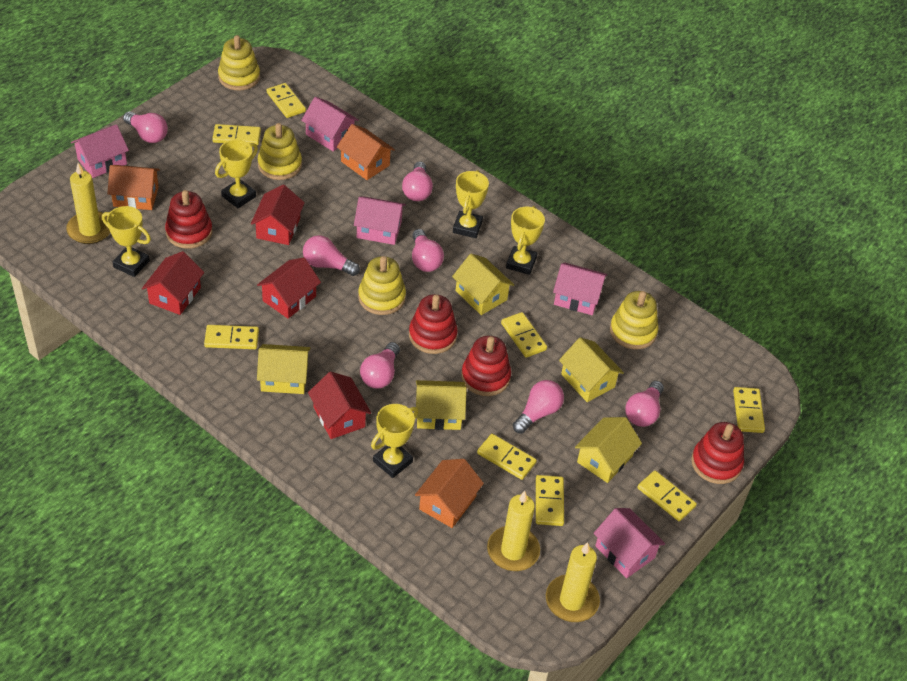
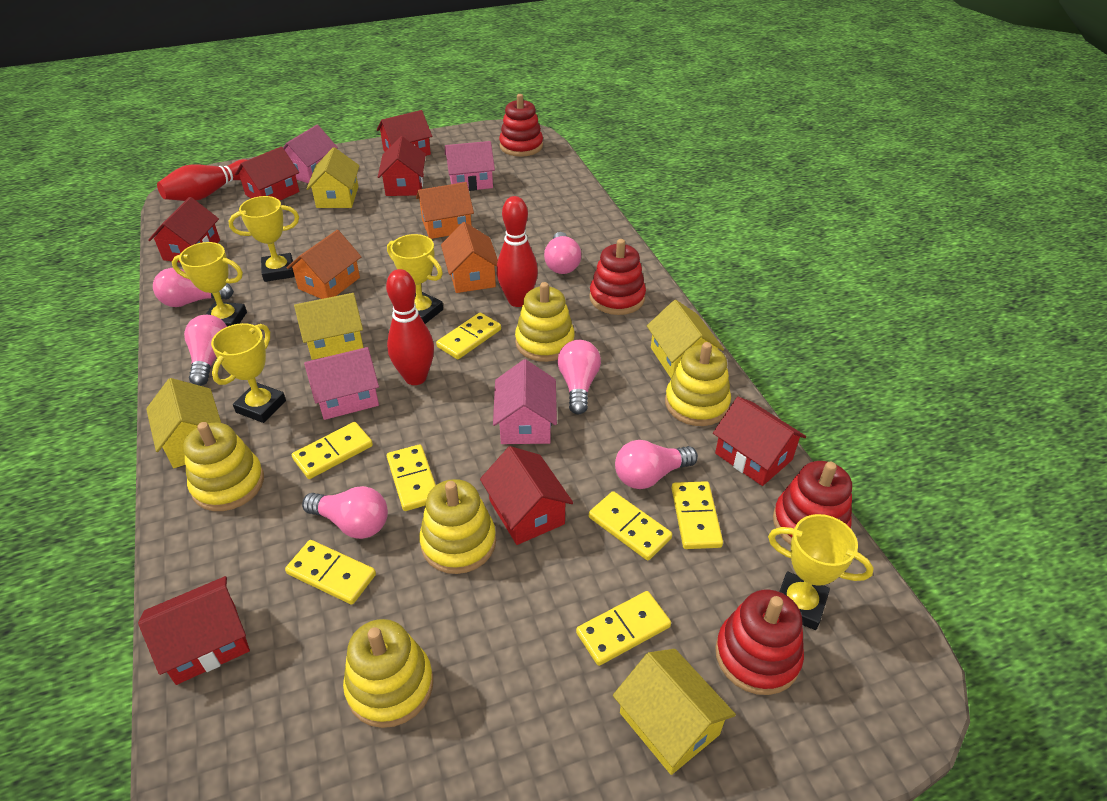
pink house: [71,124,129,178] [301,97,359,151] [354,196,406,245] [553,262,607,315] [593,508,665,578] = 5 -> [283,125,338,183] [304,347,379,420] [445,141,495,191] [493,359,557,444] = 4
pink light bulb: [123,111,168,143] [303,235,360,276] [360,342,400,389] [402,161,433,201] [412,229,444,272] [513,380,564,433] [625,381,664,427] = 7 -> [153,268,234,307] [184,315,227,386] [302,486,388,539] [544,232,581,274] [558,340,601,414] [615,440,698,489] = 6
red bowling pin: none = 0 -> [157,159,247,201] [386,269,434,385] [497,196,538,307] = 3
red house: [142,251,204,315] [251,185,305,245] [257,257,321,319] [308,372,371,439] = 4 -> [138,576,250,685] [148,197,220,262] [235,146,299,201] [377,110,432,156] [378,136,426,196] [480,446,573,545] [713,397,806,486] = 7
yellow candle: [66,163,110,244] [487,491,540,571] [546,542,600,622] = 3 -> none = 0
yellow domino: [204,325,259,349] [212,124,261,145] [267,83,306,118] [477,434,537,480] [501,312,547,358] [536,475,564,526] [637,470,697,521] [733,387,765,433] = 8 -> [285,540,376,605] [292,422,373,479] [387,444,436,511] [436,313,501,359] [576,591,671,666] [589,491,672,561] [671,481,723,549] = 7
yellow stacking toy: [218,35,260,91] [258,123,302,180] [358,256,406,315] [610,291,659,349] = 4 -> [183,422,264,511] [343,619,433,728] [419,479,496,574] [515,282,575,362] [665,342,731,426] = 5

